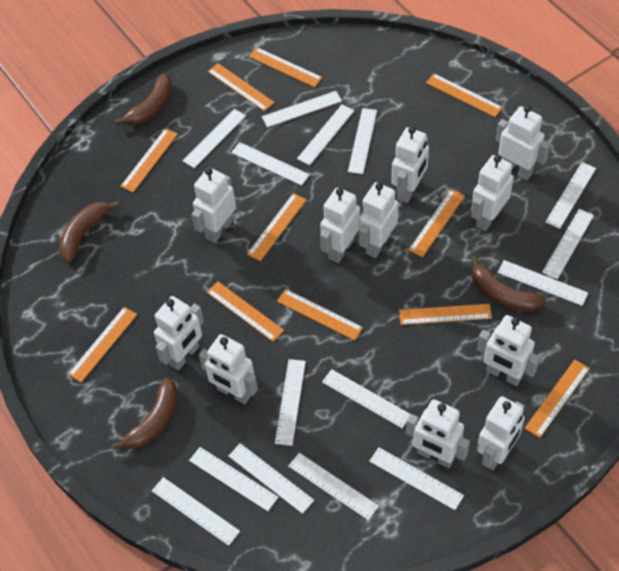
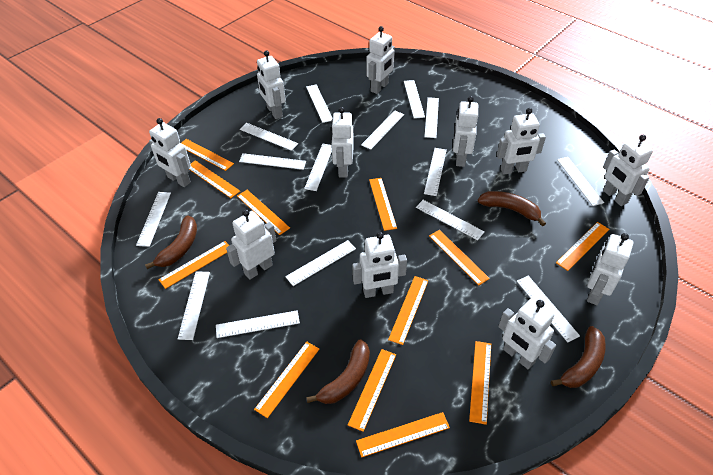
orange ruler: [68,307,137,382] [120,128,178,192] [207,281,284,341] [208,63,275,111] [247,193,307,261] [249,47,322,87] [277,289,363,340] [399,304,492,325] [409,189,465,257] [426,73,503,117] [525,360,590,438] = 11 -> [158,241,229,289] [181,139,234,171] [189,160,240,198] [237,190,290,235] [254,342,319,418] [348,349,396,432] [356,412,450,457] [369,178,397,231] [388,276,428,345] [429,230,490,285] [469,341,491,425] [556,222,609,271] = 12

